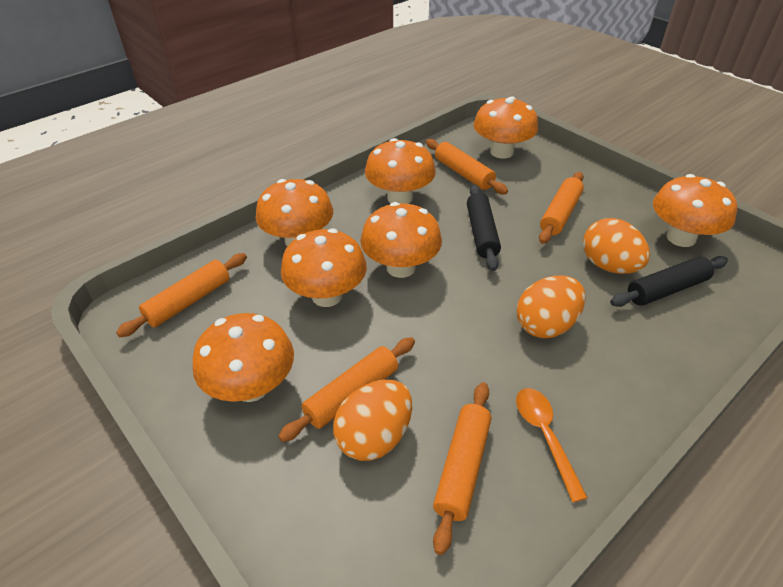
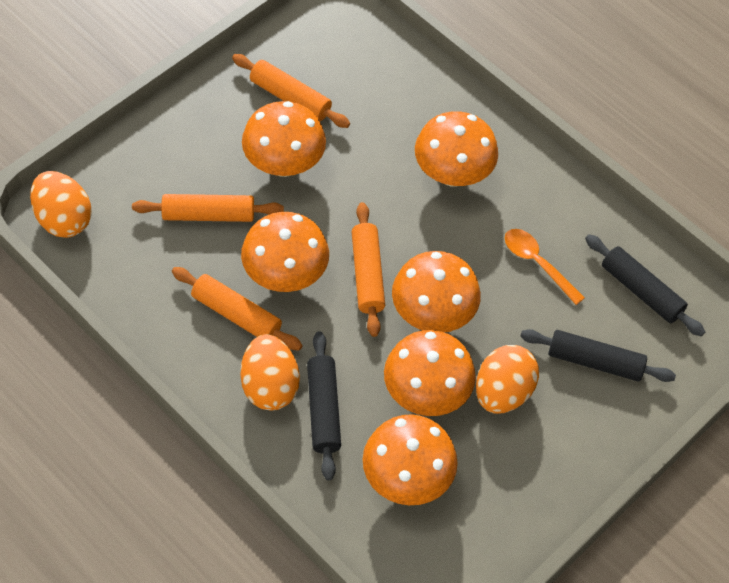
black rolling pin: [467,184,501,271] [610,256,728,307] = 2 -> [307,331,341,480] [520,329,676,382] [585,234,705,336] = 3
orange mushroom: [192,313,294,402] [256,179,333,247] [281,228,367,307] [360,202,442,278] [365,138,436,204] [473,96,538,159] [653,174,737,247] = 7 -> [241,212,329,292] [242,101,326,177] [363,414,458,505] [384,330,476,416] [392,251,481,332] [415,111,498,186] = 6
orange rolling pin: [116,253,247,337] [278,337,415,442] [426,139,508,194] [433,382,491,555] [539,172,584,244] = 5 -> [132,194,284,222] [172,267,303,351] [232,54,350,128] [352,202,385,337] = 4

